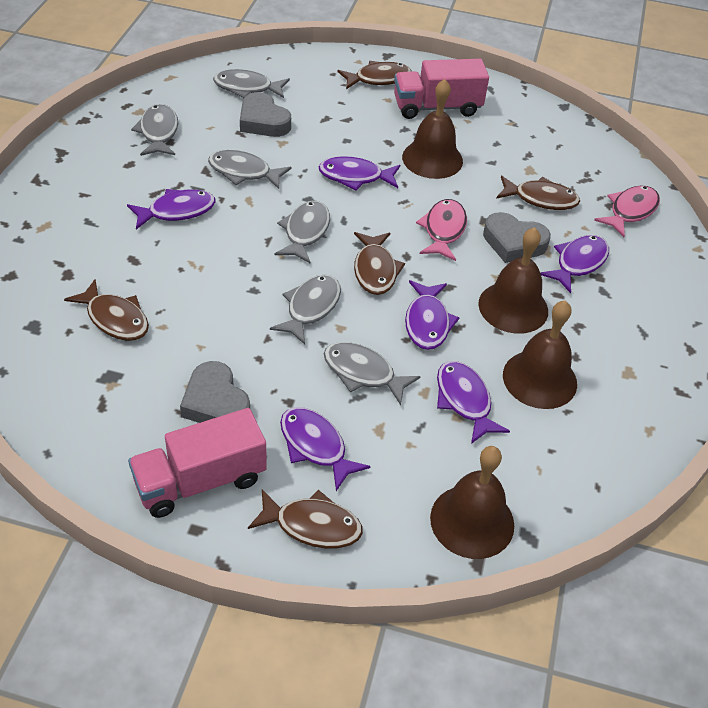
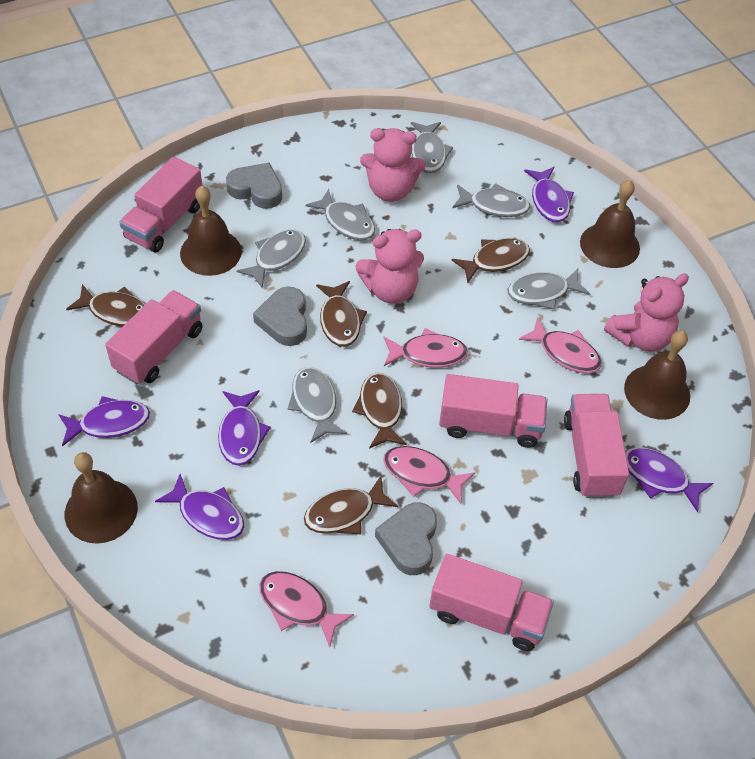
pink fish: [416,199,467,261] [594,185,660,237] = 2 -> [259,571,354,647] [383,328,468,368] [383,446,475,504] [519,317,602,373] = 4
pink teddy bear: none = 0 -> [356,229,424,304] [360,128,426,202] [604,273,689,352] = 3
pink truck: [128,408,267,518] [394,59,489,119] = 2 -> [105,290,203,384] [119,157,202,253] [429,554,554,651] [439,374,547,448] [564,394,629,498] = 5
purple fish: [127,189,216,230] [280,407,371,491] [319,156,400,191] [405,280,459,350] [437,361,510,444] [541,235,609,293] = 6 -> [58,396,150,447] [155,474,244,540] [218,390,271,466] [524,167,574,222] [625,447,713,512] = 5

